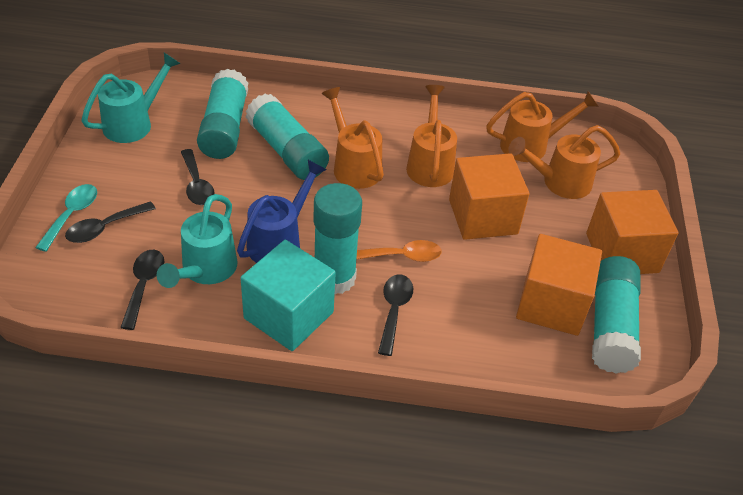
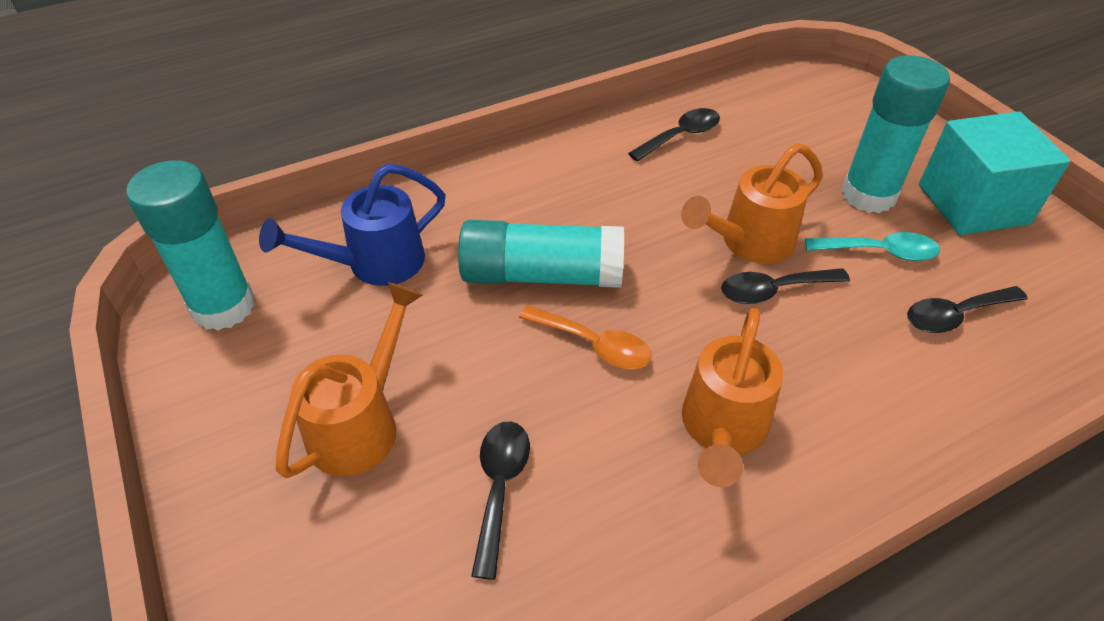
orange cube: [449,153,529,240] [516,234,602,336] [586,190,678,274] = 3 -> none = 0
orange watering can: [321,87,384,189] [406,85,457,187] [486,91,599,162] [508,125,620,199] = 4 -> [276,282,423,478] [681,143,823,264] [682,308,783,487] = 3
turquoise glue stick: [197,69,248,159] [246,94,329,180] [313,183,362,294] [592,256,641,374] = 4 -> [126,160,255,331] [458,220,624,288] [841,55,950,213] = 3
turquoise watering can: [81,53,181,143] [157,194,238,288] = 2 -> none = 0

